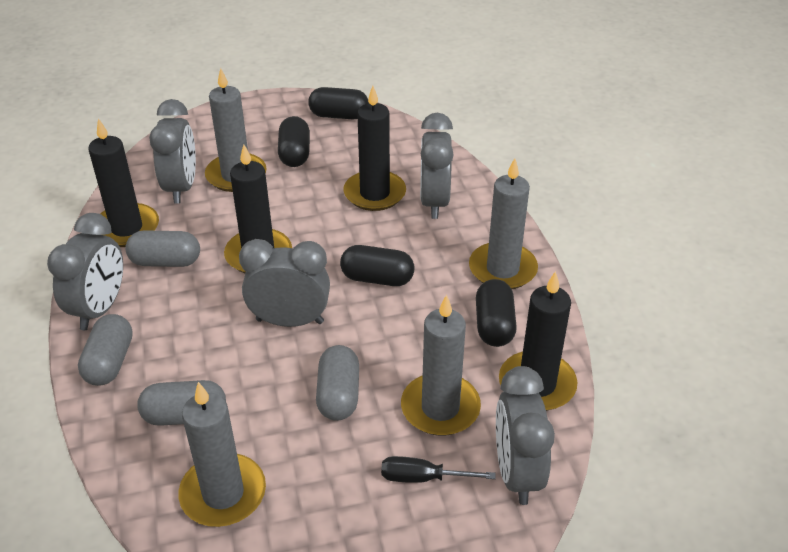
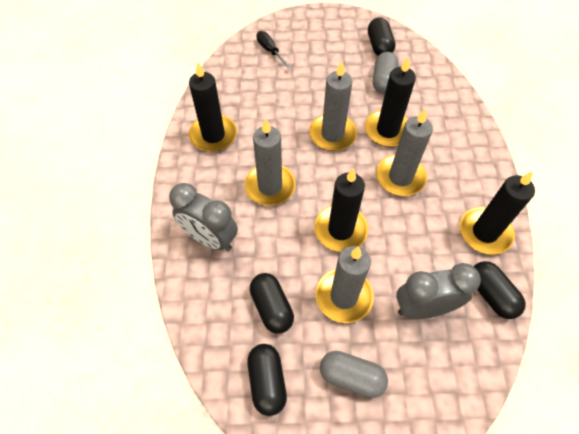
grey capsule: [78,314,133,386] [125,230,200,267] [137,380,226,426] [316,345,359,421] = 4 -> [320,351,388,398] [373,52,399,94] = 2
grey clock: [47,213,123,330] [149,99,196,204] [239,239,330,327] [420,113,454,219] [496,366,555,505] = 5 -> [169,183,238,251] [396,263,481,319] = 2

